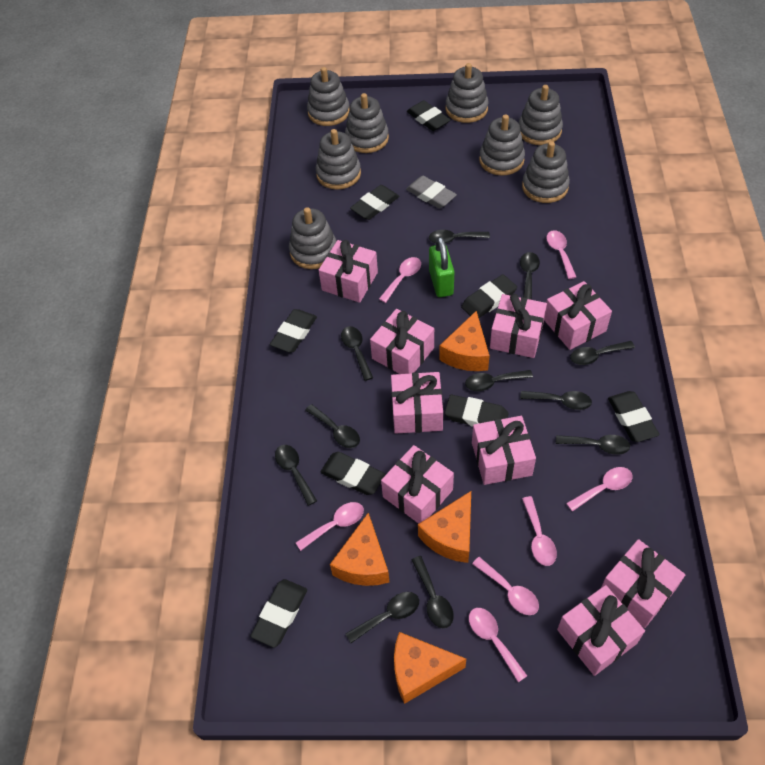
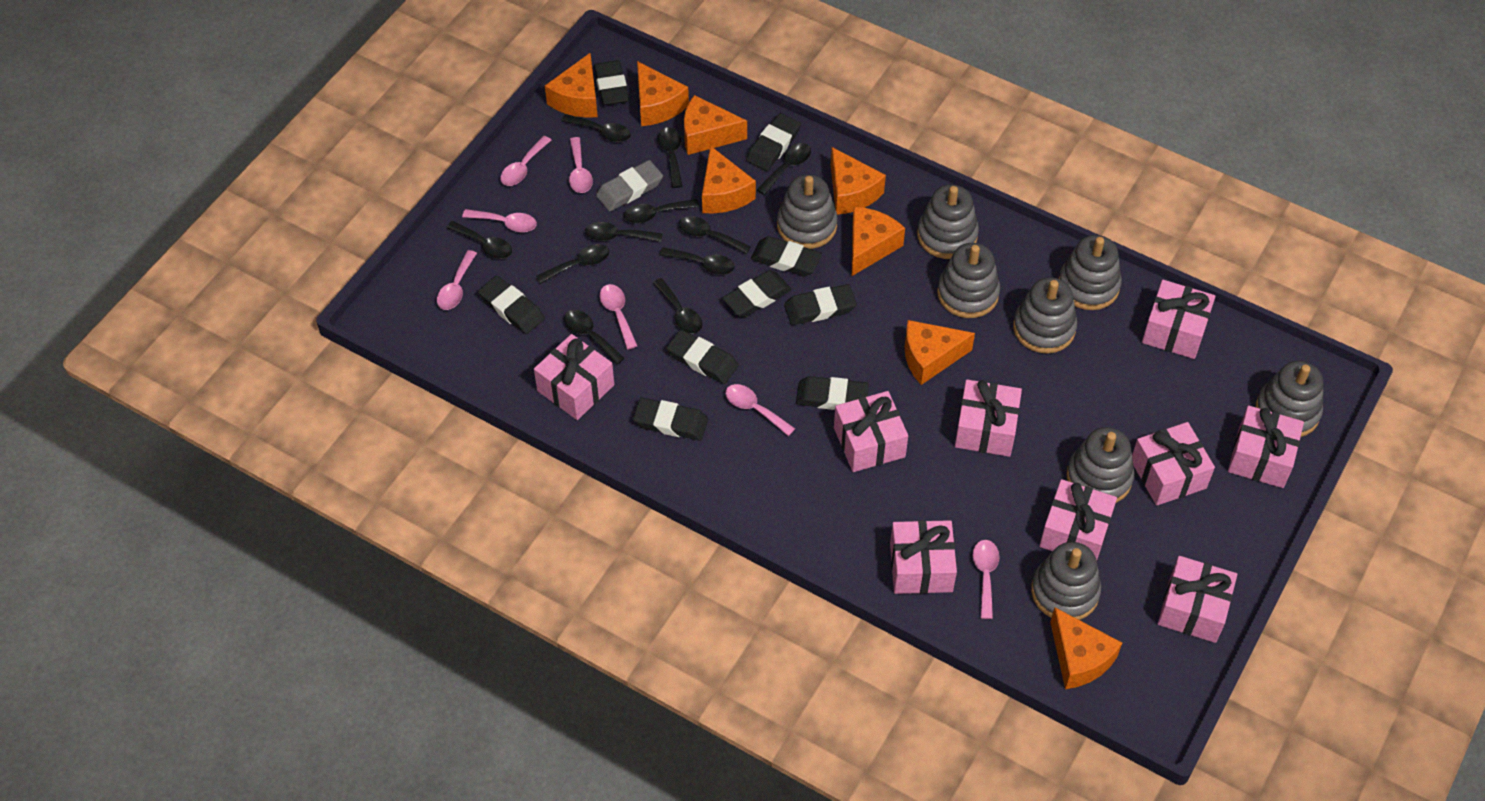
black eraser: [250,579,307,647] [270,309,317,352] [320,452,386,495] [350,185,399,220] [407,100,450,131] [445,395,509,427] [461,274,517,318] [608,391,659,442] = 8 -> [478,276,545,334] [594,60,629,105] [633,398,708,441] [666,330,739,384] [722,270,792,317] [746,113,801,171] [751,236,822,276] [784,284,857,325] [796,376,869,410] = 9
green padlock: [429,236,455,297] = 1 -> none = 0
orange cheese: [330,513,390,586] [394,632,466,704] [418,491,471,563] [439,311,489,371] = 4 -> [545,53,598,118] [637,61,689,126] [684,95,747,155] [702,146,756,213] [831,147,886,215] [852,207,905,276] [905,320,975,385] [1050,608,1122,689] = 8

